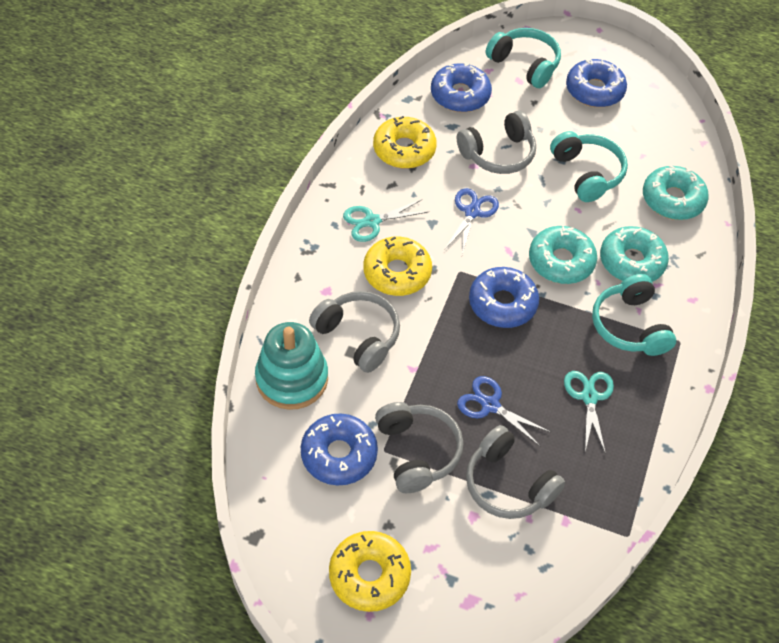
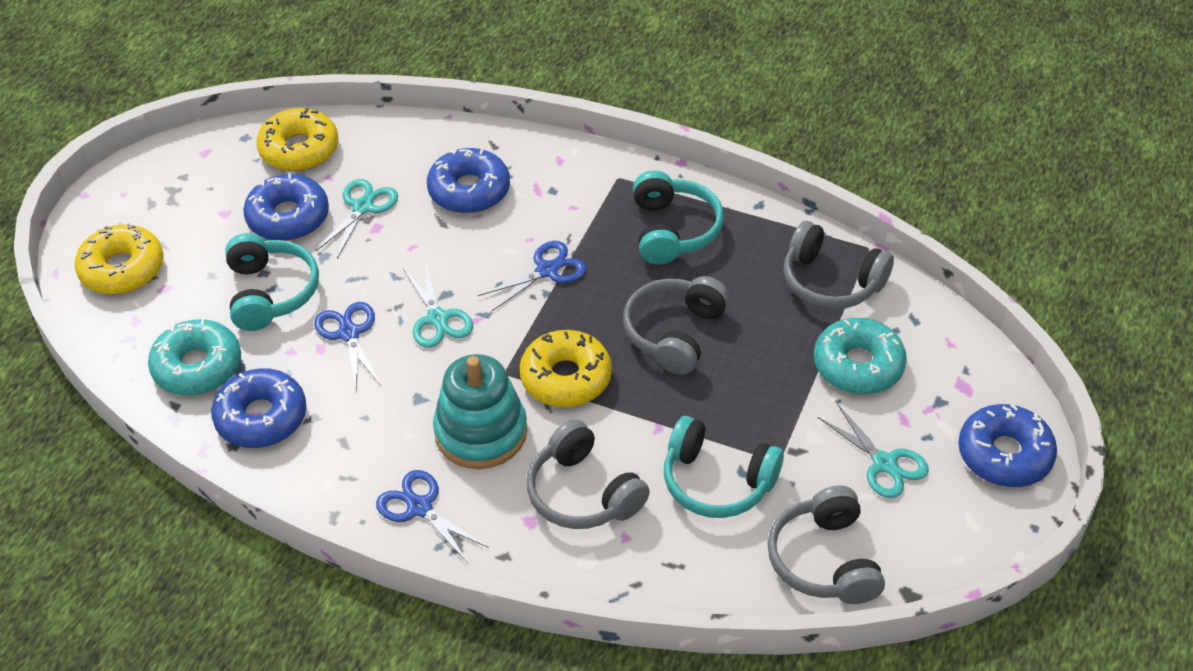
blue scissors: [444,188,499,254] [457,376,550,446] = 2 -> [314,302,381,392] [376,470,489,564] [478,241,587,312] = 3
turquoise donut: [529,226,597,284] [600,226,669,282] [643,165,709,220] = 3 -> [148,319,241,396] [814,318,907,394] = 2
turquoise scissors: [343,199,428,242] [564,371,614,454] = 2 -> [316,179,398,258] [403,264,473,348] [818,404,929,498] = 3

